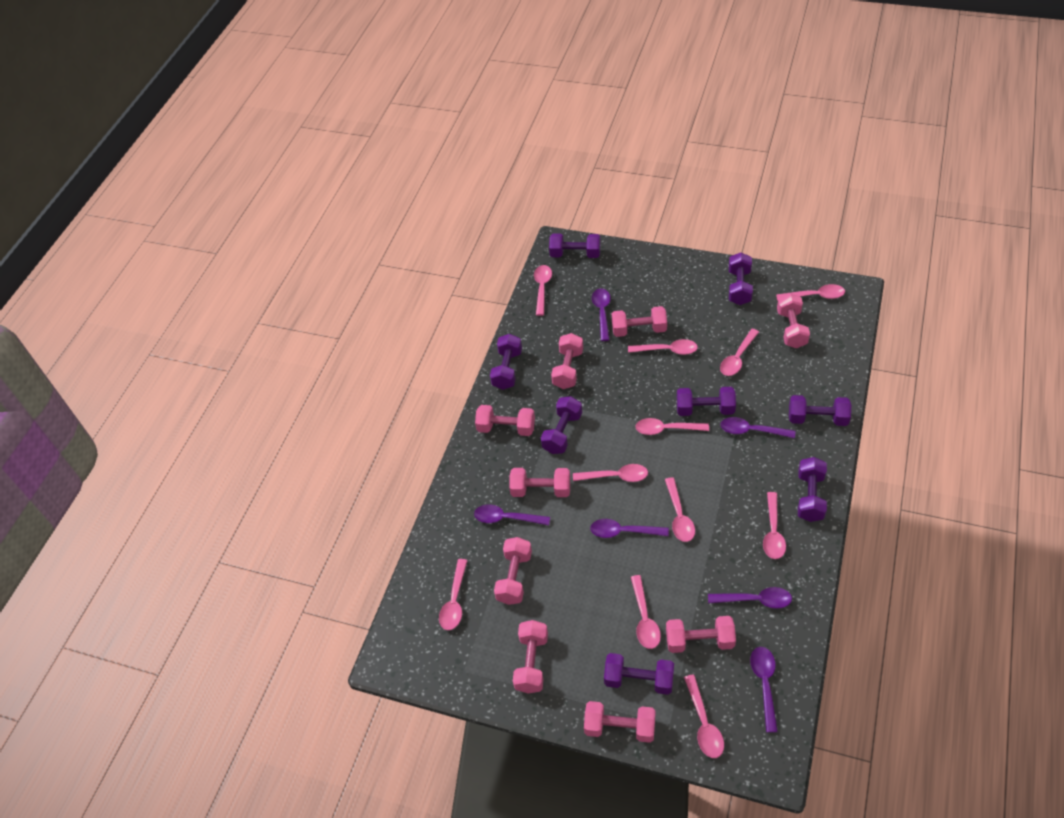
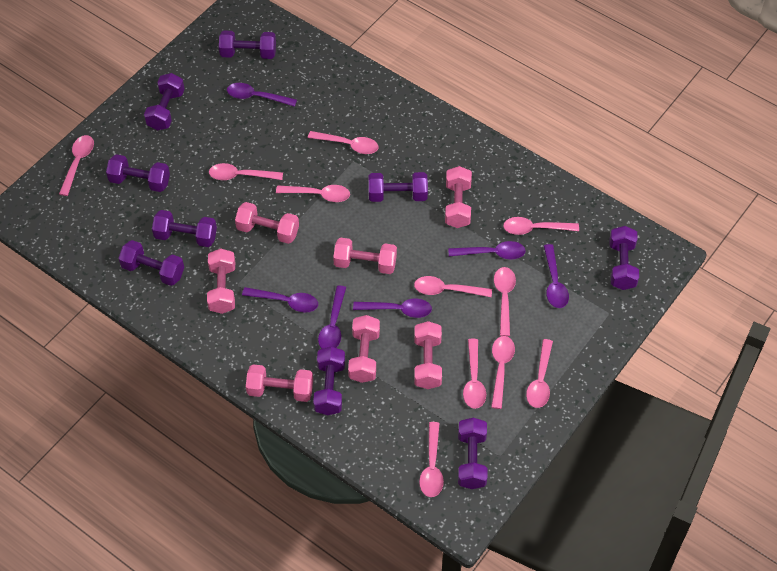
pink dumbbell: [475,405,535,436] [494,537,532,605] [509,468,570,497] [513,620,548,694] [551,333,583,389] [584,701,656,743] [612,306,667,337] [666,616,736,653] [777,293,810,348] = 9 -> [207,248,235,314] [235,202,299,244] [246,364,313,402] [333,237,397,274] [348,315,380,383] [414,321,442,389] [445,166,472,228] = 7
purple dumbbell: [490,334,522,390] [541,396,582,454] [549,233,601,258] [604,653,674,695] [677,387,736,416] [729,252,753,305] [789,395,851,426] [798,457,827,522] = 8 -> [106,154,170,192] [118,240,184,286] [144,73,185,131] [152,210,217,247] [219,31,276,59] [313,346,345,415] [369,172,428,202] [458,418,487,489] [609,226,639,290] = 9

